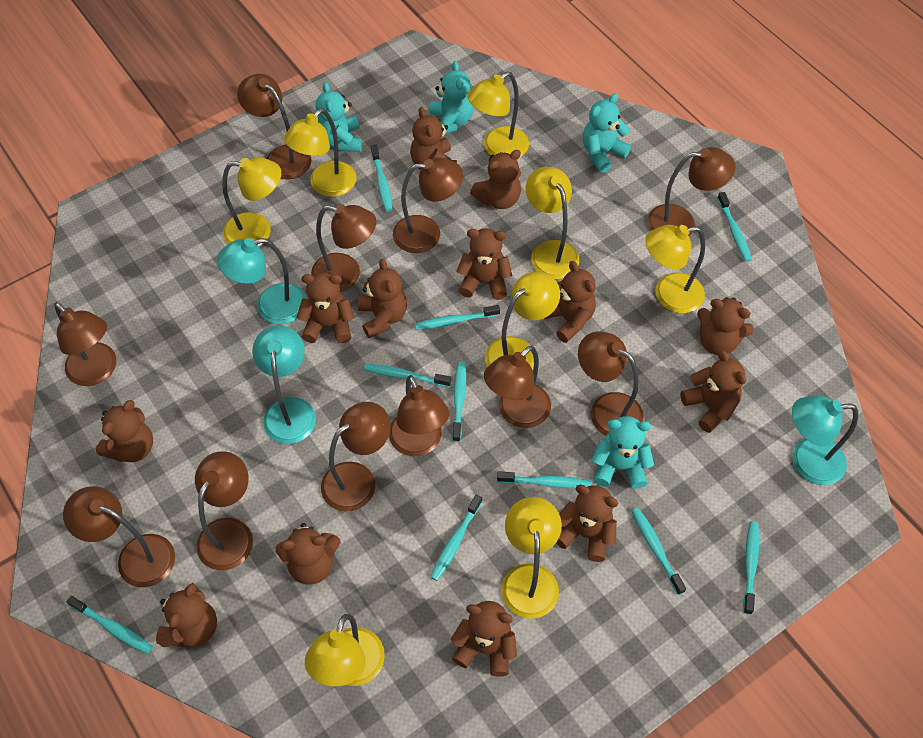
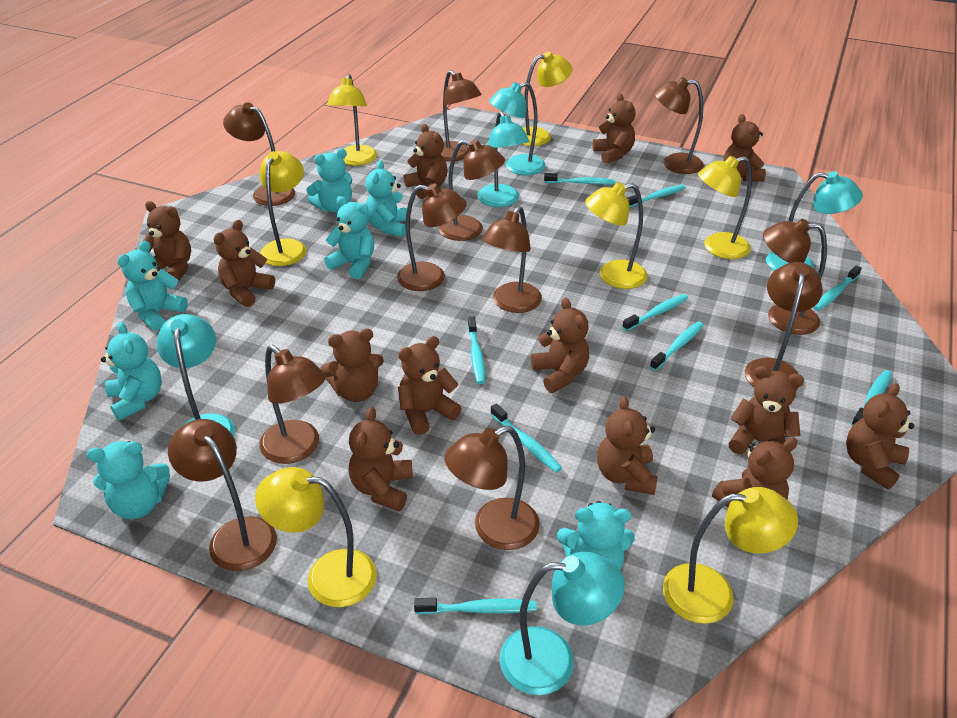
turquoise lamp: [217,238,306,324] [252,325,316,444] [792,396,858,485] = 3 -> [156,314,235,437] [477,111,530,207] [489,82,546,175] [500,552,625,695] [766,171,863,271] = 5
turquoise teddy bear: [316,82,362,152] [429,61,474,134] [583,93,631,173] [592,416,654,489] = 4 -> [87,441,170,519] [101,322,162,421] [117,241,188,330] [306,148,352,212] [324,196,374,279] [365,160,407,237] [557,501,635,570] = 7
turquoise toothbrush: [66,596,153,654] [364,364,451,387] [371,145,392,211] [415,305,500,330] [430,494,482,581] [452,361,466,442] [497,471,591,488] [632,508,686,595] [717,192,752,262] [743,521,759,615] = 10 -> [414,598,537,614] [468,316,485,384] [490,403,562,473] [544,173,615,185] [622,294,688,331] [627,185,686,207] [650,321,704,371] [813,265,862,311] [851,370,892,426] = 9
yellow lamp: [222,157,281,246] [284,109,357,197] [305,614,385,686] [467,72,529,158] [485,271,560,369] [502,497,562,619] [526,167,579,279] [645,225,705,313] = 8 -> [255,467,377,607] [260,151,307,266] [327,74,377,166] [522,52,573,146] [585,182,647,289] [663,487,798,624] [698,156,752,259] = 7

